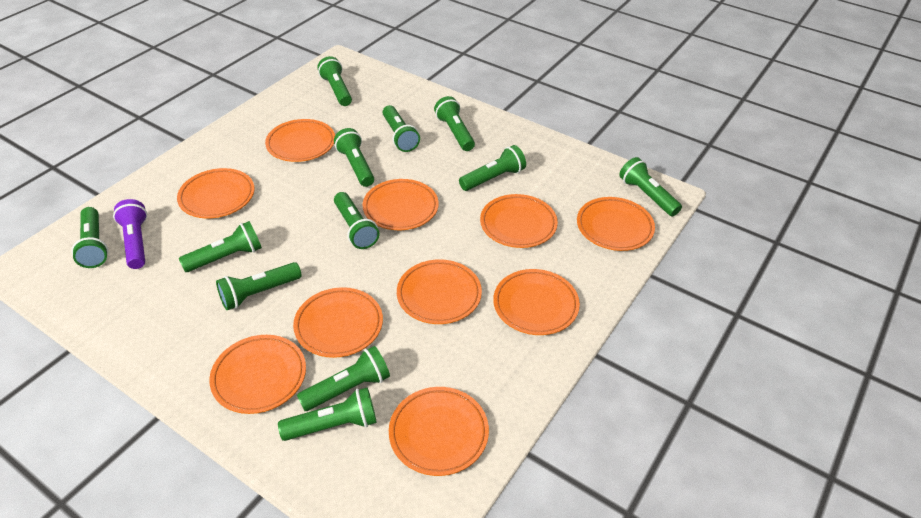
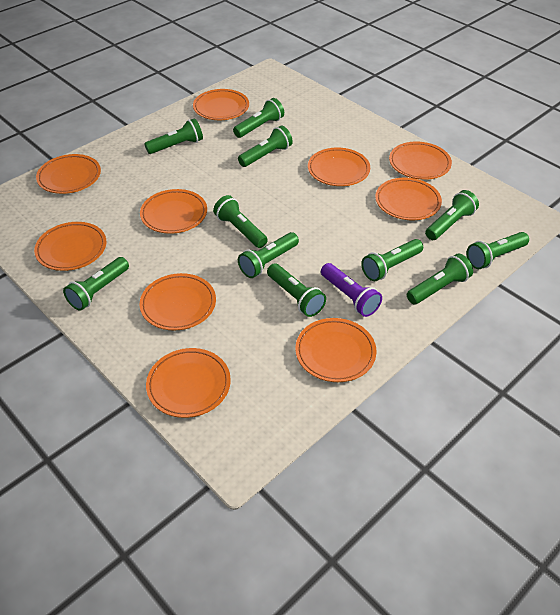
green flashlight: [71,207,108,268] [179,221,262,272] [216,262,302,310] [278,387,377,441] [297,346,390,411] [317,56,352,106] [334,128,374,187] [334,192,379,249] [383,105,420,152] [434,96,475,151] [459,145,526,191] [619,157,682,216] = 12 -> [63,257,129,311] [144,118,203,154] [213,195,268,248] [233,98,284,138] [238,125,293,167] [238,232,299,278] [267,263,326,317] [361,239,423,281] [407,253,473,305] [425,190,479,240] [466,232,529,269] = 11

